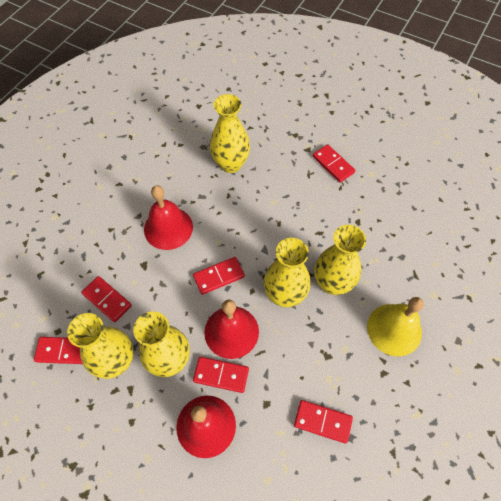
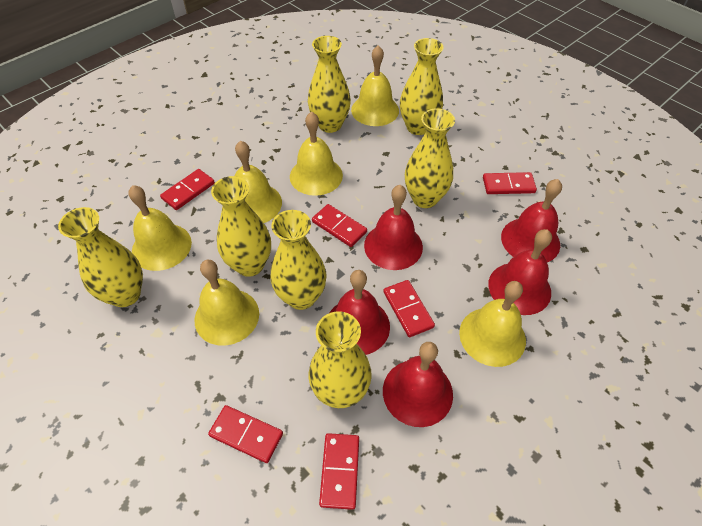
red bell: [144,185,193,250] [176,395,236,458] [204,299,259,359] = 3 -> [330,270,390,355] [364,185,423,270] [383,342,453,427] [488,229,552,315] [501,179,562,263] = 5
yellow bell: [367,297,424,356] = 1 -> [129,185,192,271] [195,259,259,346] [235,140,282,223] [290,111,343,196] [351,45,399,126] [459,281,526,367] = 6
yellow vase: [67,313,133,379] [133,312,190,377] [210,94,250,173] [264,238,311,307] [314,225,366,295] = 5 -> [58,207,143,307] [211,176,271,277] [271,210,327,310] [308,36,351,133] [309,311,372,408] [400,38,444,135] [405,108,455,208] = 7

